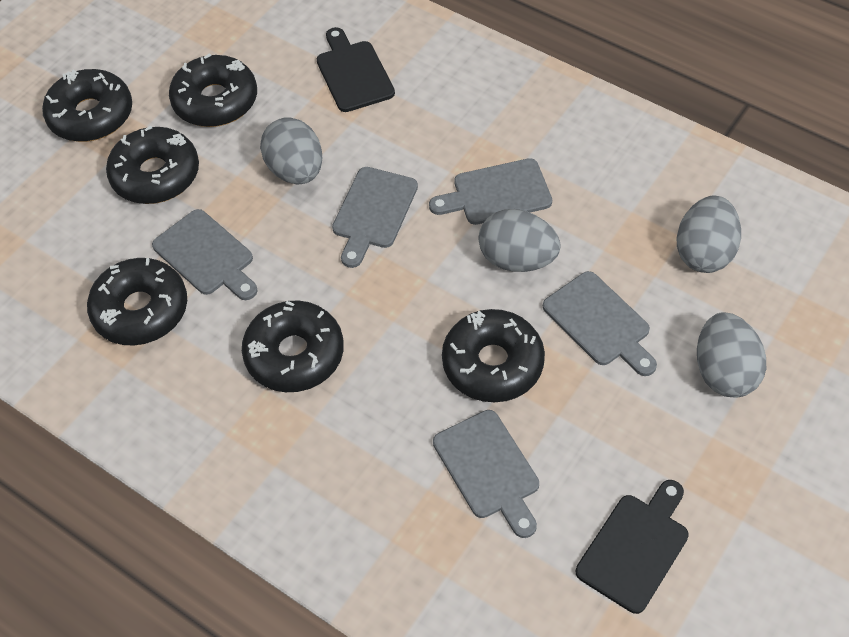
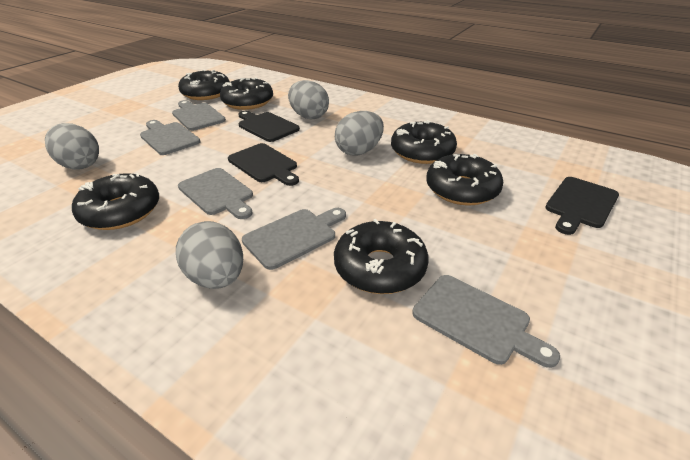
black cutting board: [317,27,395,112] [576,480,689,614] = 2 -> [228,143,299,186] [238,111,300,142] [545,177,619,235] = 3

